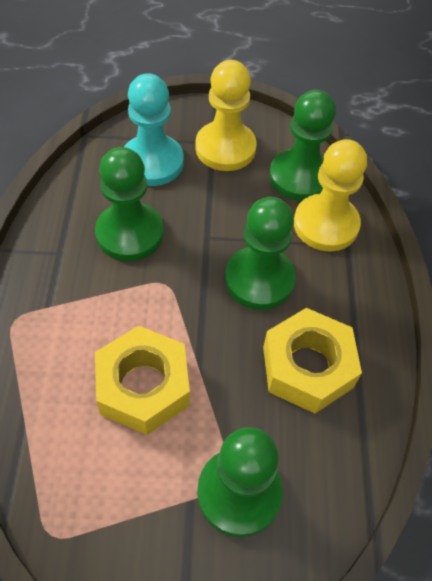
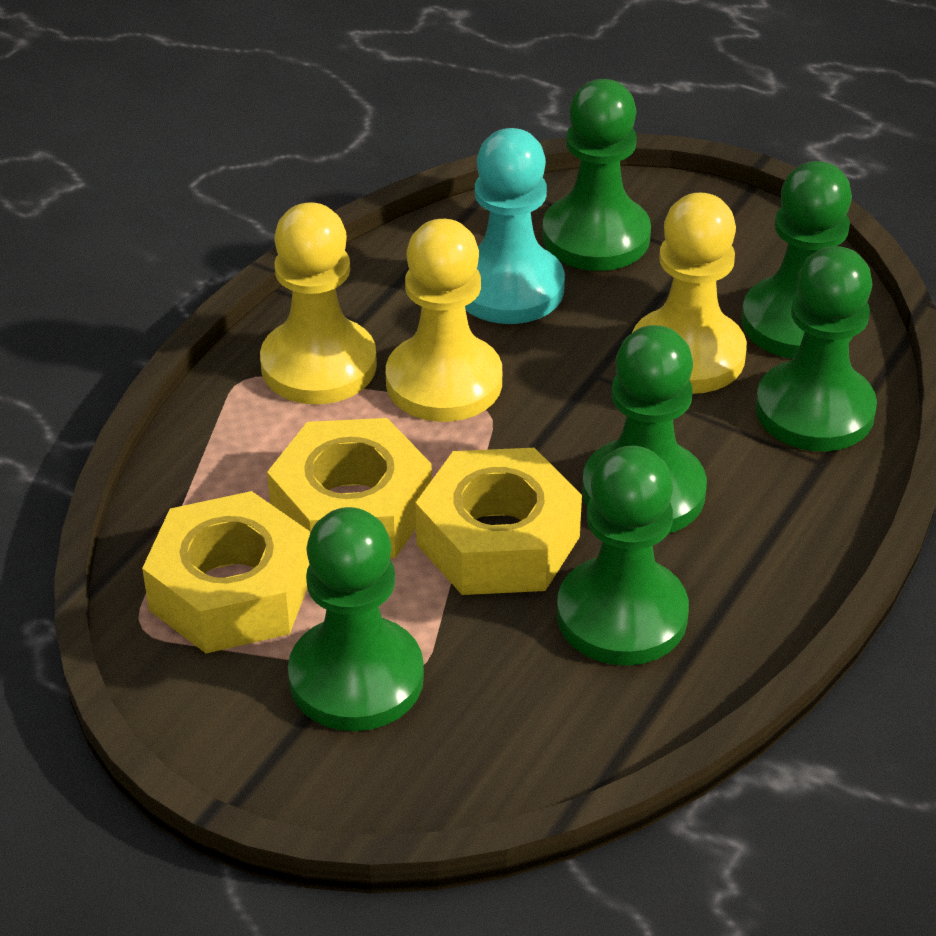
green pawn: [95,147,163,261] [197,427,283,537] [225,197,296,310] [269,90,336,201] = 4 -> [288,507,424,731] [542,79,651,271] [557,446,689,665] [582,325,707,534] [741,161,853,359] [755,246,877,451] = 6
yellow nut: [95,326,190,435] [263,308,362,414] = 2 -> [142,491,310,653] [267,418,432,558] [416,448,582,595] = 3
yellow pawn: [195,60,257,171] [294,139,367,252] = 2 -> [260,202,377,405] [386,219,502,422] [632,193,747,394] = 3

